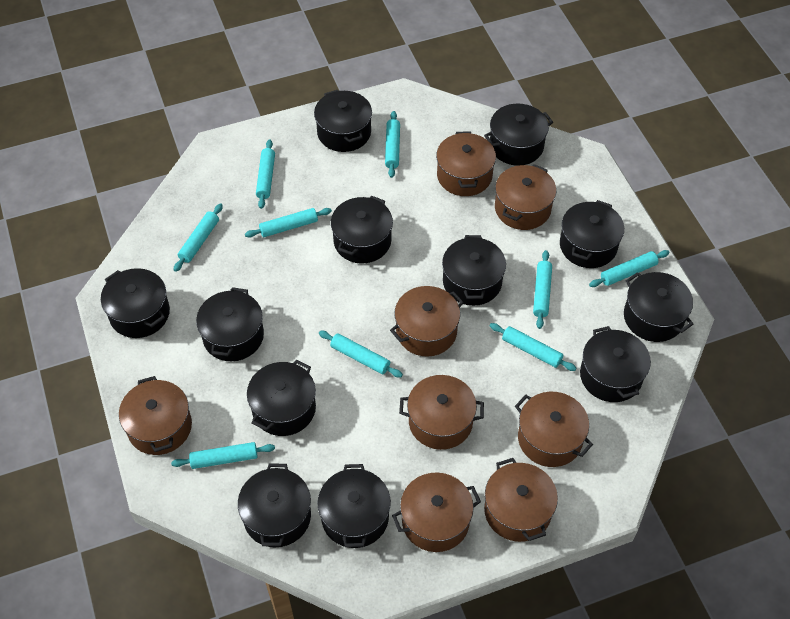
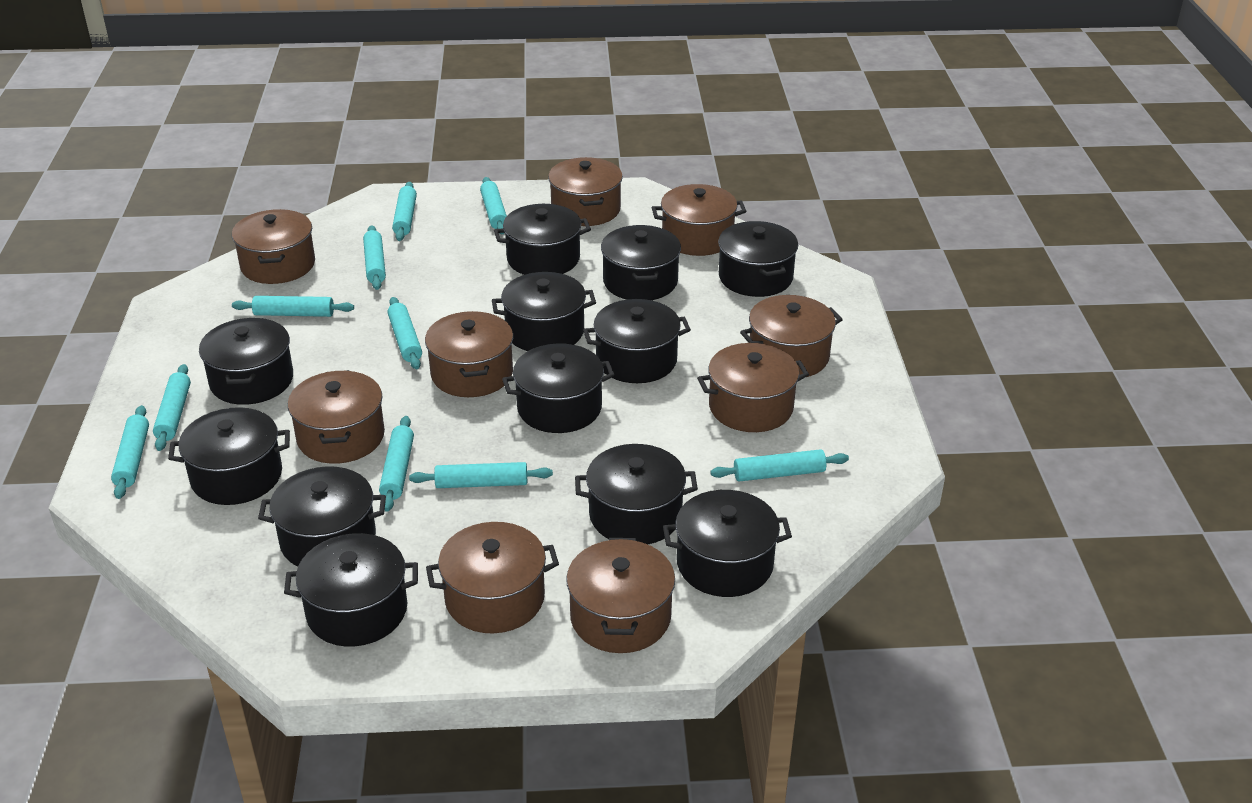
brown pot: [119,376,192,455] [390,286,464,357] [392,473,481,552] [399,375,484,450] [436,131,496,196] [484,458,558,542] [495,164,556,230] [515,392,593,467] = 8 -> [232,209,315,284] [288,370,385,464] [425,311,513,397] [426,522,559,633] [548,157,623,226] [566,538,675,653] [652,184,746,256] [697,343,809,432] [740,295,843,377] = 9
turquoise rolling pin: [171,442,275,469] [174,203,223,272] [245,208,332,238] [256,140,275,209] [319,331,403,378] [385,111,400,178] [490,323,577,371] [533,250,552,329] [589,250,669,287] = 9 -> [111,405,149,499] [153,364,191,451] [232,296,354,317] [363,225,386,290] [379,416,414,512] [388,297,422,369] [392,182,417,241] [409,462,553,488] [480,177,507,234] [710,449,849,482] = 10

